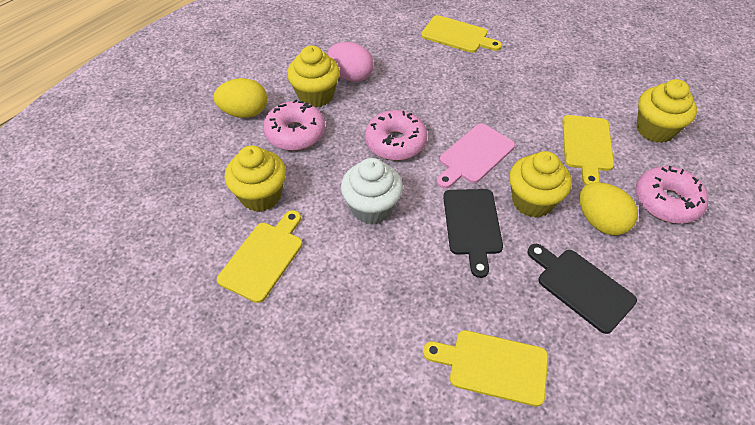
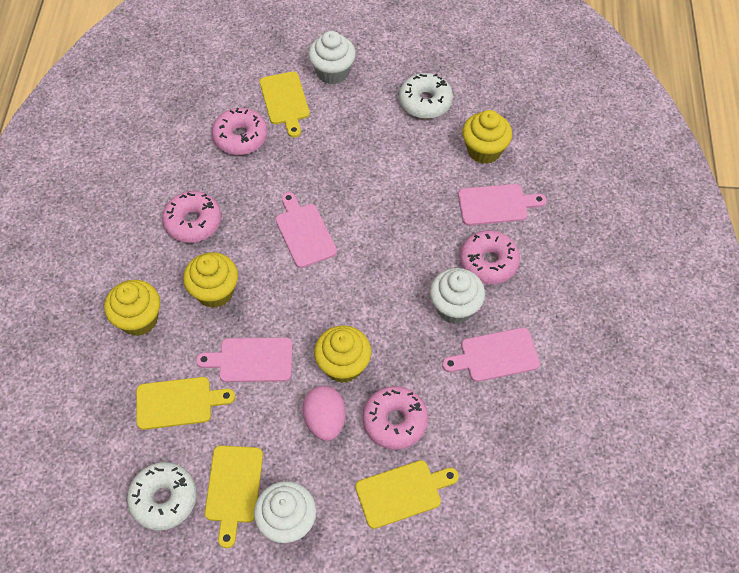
black cutting board: [443,189,503,278] [527,244,637,334] = 2 -> none = 0
pink cutting board: [437,123,515,189] = 1 -> [196,337,292,382] [276,192,337,268] [442,327,540,382] [458,184,547,225] = 4
pink donut: [263,99,325,151] [365,110,427,161] [635,166,708,224] = 3 -> [162,191,221,243] [212,108,267,155] [362,386,428,450] [460,230,520,284] = 4
white cupcake: [341,158,403,225] = 1 -> [254,481,316,543] [308,31,356,84] [430,268,485,324] = 3
white donut: none = 0 -> [127,462,197,531] [399,73,453,119] = 2
yellow egg: [213,78,267,118] [579,182,638,235] = 2 -> none = 0

